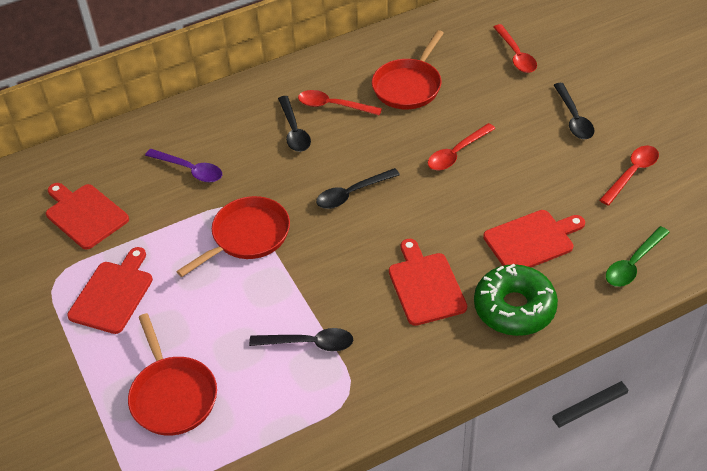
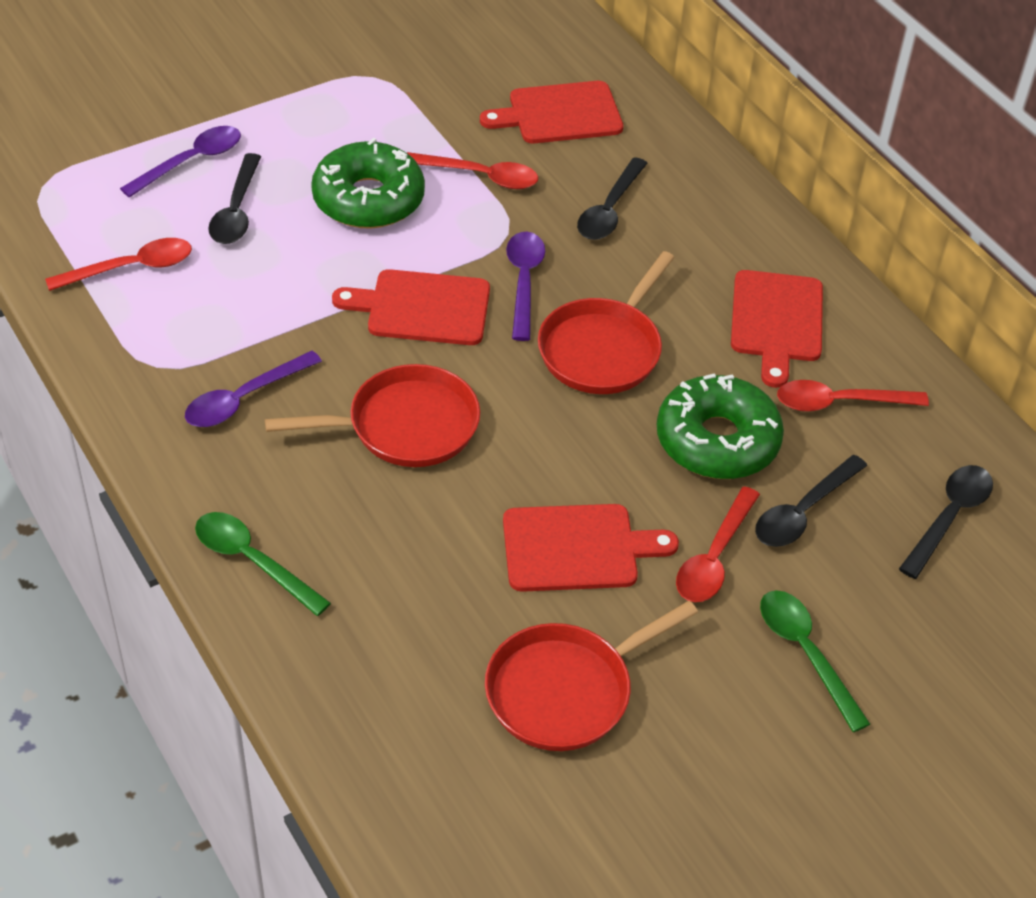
green donut: [474,264,558,336] = 1 -> [311,138,425,229] [657,373,784,479] = 2
green spoon: [606,226,670,287] = 1 -> [195,512,331,616] [760,590,870,732] = 2
purple spoon: [145,149,222,182] = 1 -> [120,126,241,197] [185,351,322,427] [506,232,545,341] = 3

